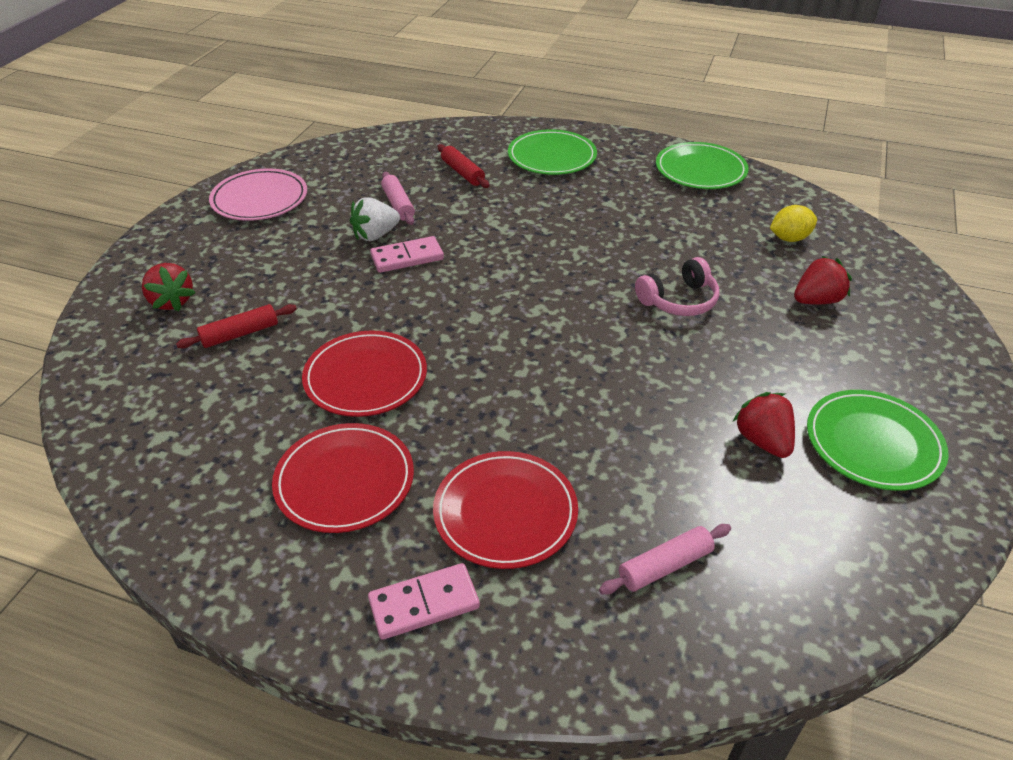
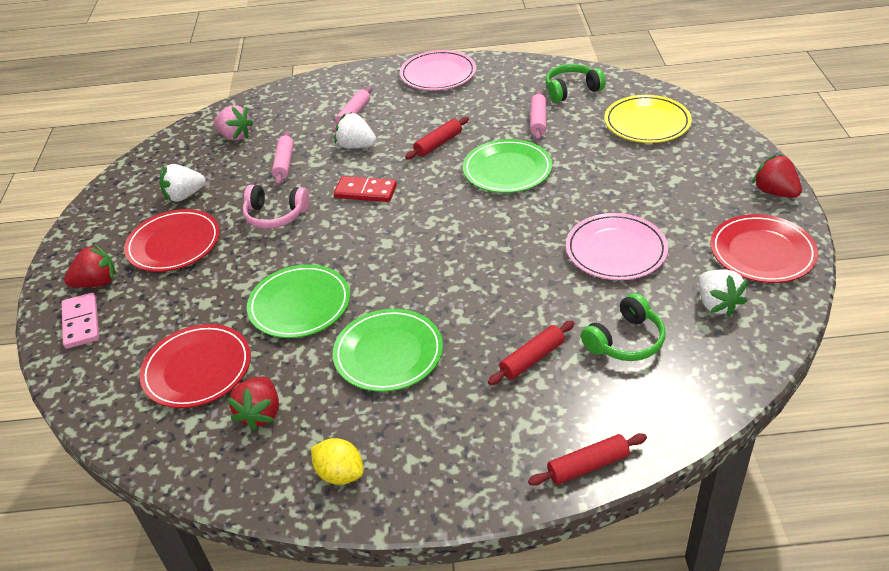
green headphones: none = 0 -> [545,64,606,103] [581,293,665,361] = 2
pink domino: [368,563,480,640] [370,236,444,273] = 2 -> [62,292,99,349] = 1
pink plate: [209,169,307,221] = 1 -> [400,50,476,91] [566,213,668,280] = 2
pink rolling pin: [381,172,415,225] [599,524,731,595] = 2 -> [272,131,294,185] [333,86,372,133] [530,90,546,141] = 3
pink strawberry: none = 0 -> [214,105,253,140] = 1
red domino: none = 0 -> [334,176,397,202] = 1
red rolling pin: [176,304,297,349] [438,144,489,188] = 2 -> [405,117,469,159] [488,321,574,385] [528,433,647,486] = 3
white strawberry: [350,197,400,241] = 1 -> [160,164,206,202] [334,112,376,149] [699,269,748,317] = 3
yellow plate: none = 0 -> [604,95,692,143] = 1

